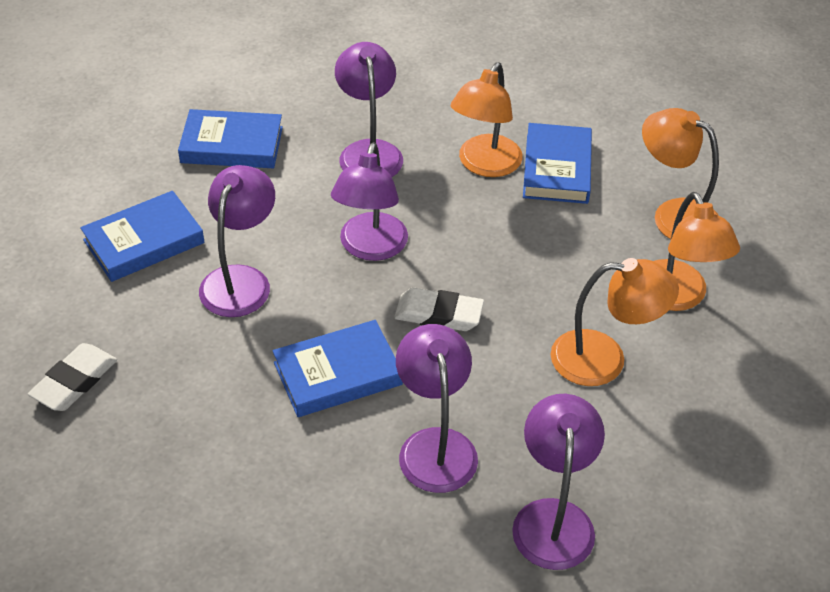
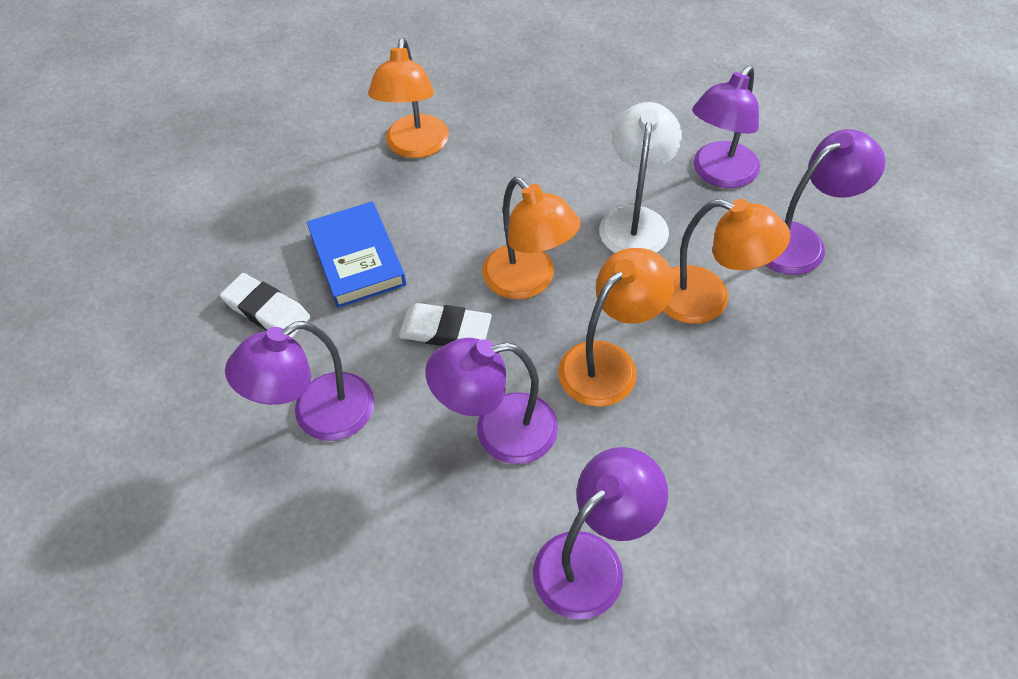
blue book: [80,191,205,282] [178,109,283,168] [273,320,403,417] [523,123,592,204] = 4 -> [306,202,407,308] = 1
white lamp: none = 0 -> [599,102,682,253] = 1

